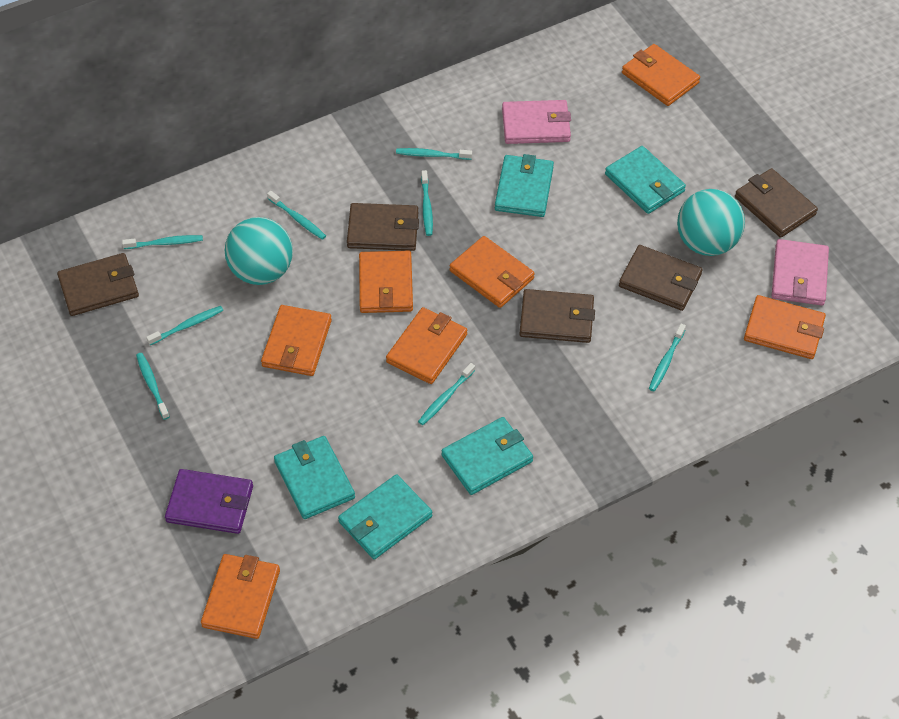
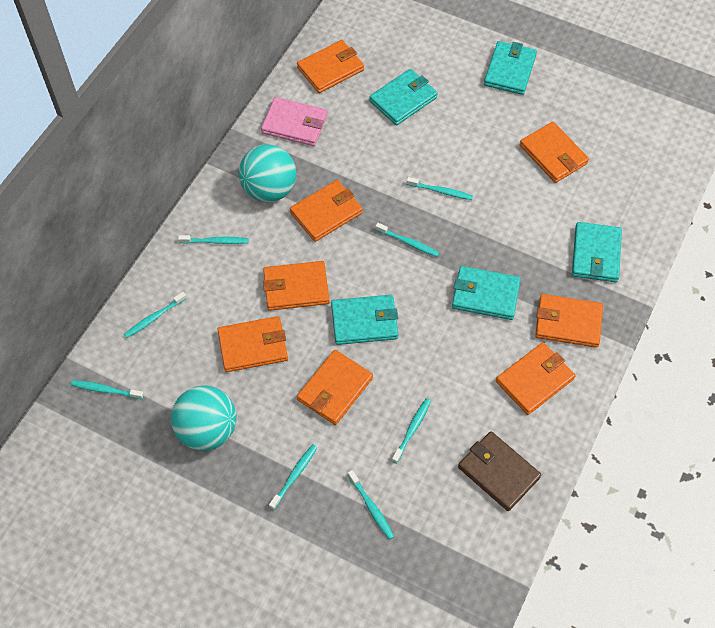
brown wallet: [57,253,139,316] [347,203,419,251] [520,289,595,343] [619,245,703,311] [735,168,818,238] = 5 -> [458,431,541,511] = 1
orange wallet: [201,554,280,639] [261,305,332,376] [359,251,413,313] [386,307,467,384] [450,236,535,308] [622,44,700,106] [744,295,826,359] = 7 -> [218,316,288,372] [263,261,329,311] [290,180,363,242] [297,40,364,93] [297,350,373,425] [496,342,576,415] [520,122,589,183] [535,294,603,348] = 8
pink wallet: [502,100,571,144] [772,239,829,306] = 2 -> [261,97,328,146] = 1
purple wallet: [165,469,253,534] = 1 -> none = 0

